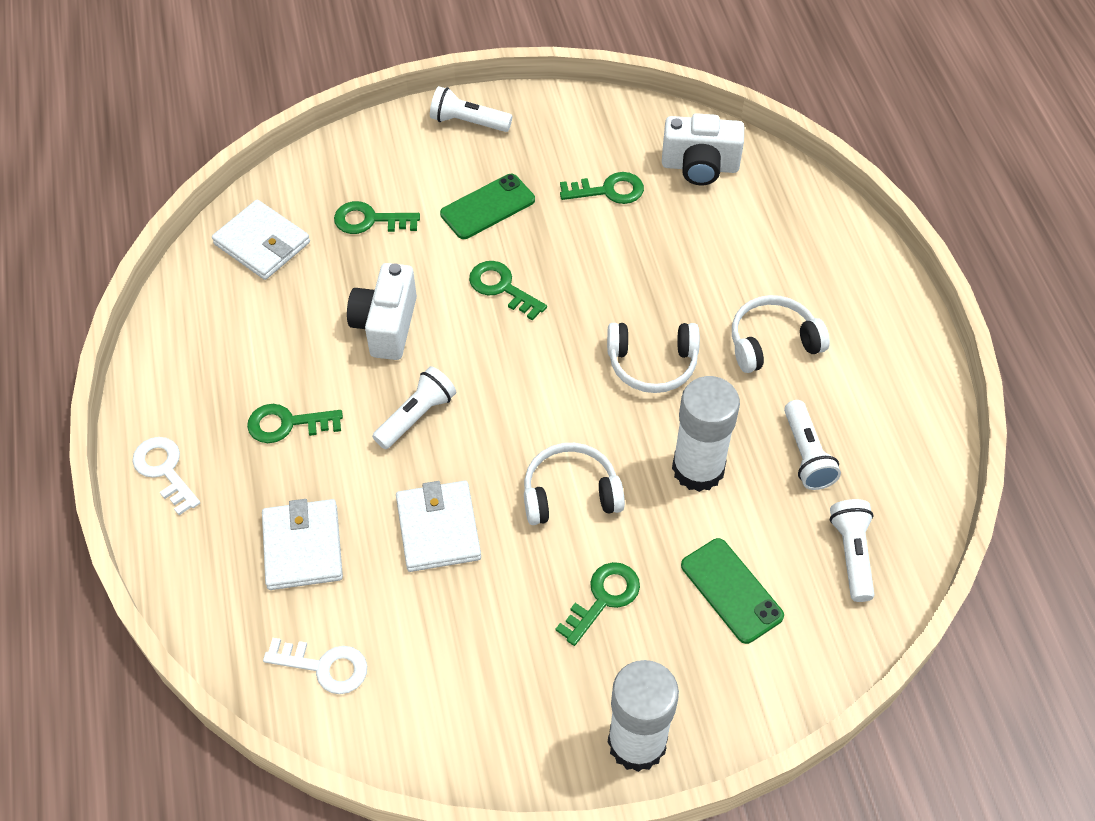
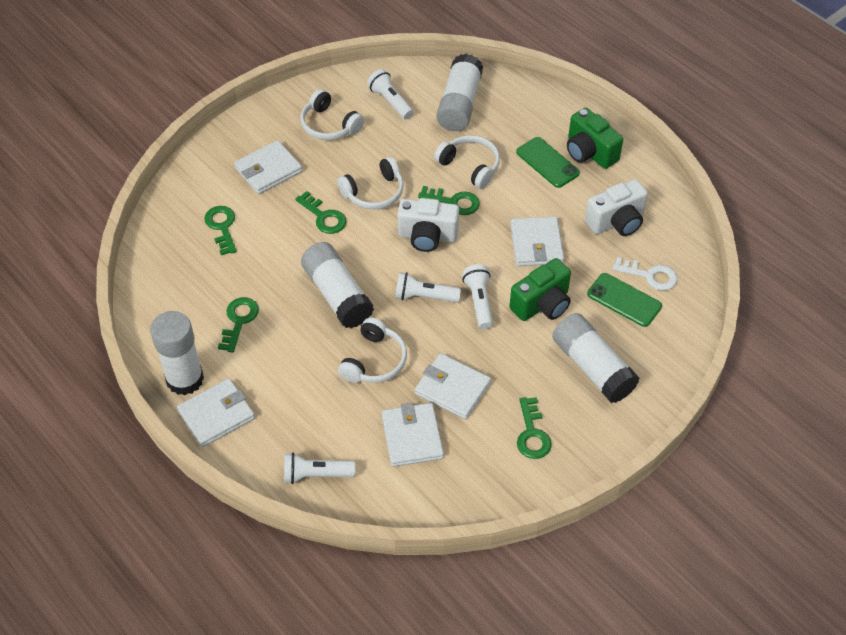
green camera: none = 0 -> [509,258,571,321] [567,108,623,169] = 2
white glue stick: [608,660,679,772] [672,376,740,492] = 2 -> [150,311,204,395] [301,242,374,328] [436,54,483,131] [552,313,639,403] = 4
white headphones: [524,443,625,525] [607,323,700,393] [732,295,830,373] = 3 -> [300,89,364,140] [337,157,404,210] [338,317,407,383] [434,135,500,189] = 4
white key: [132,437,200,515] [263,638,367,694] = 2 -> [612,257,678,291] = 1
white wallet: [212,200,310,280] [262,499,343,590] [396,481,481,572] = 3 -> [177,378,255,447] [234,140,302,194] [381,403,444,467] [415,353,491,420] [510,216,564,266] = 5

